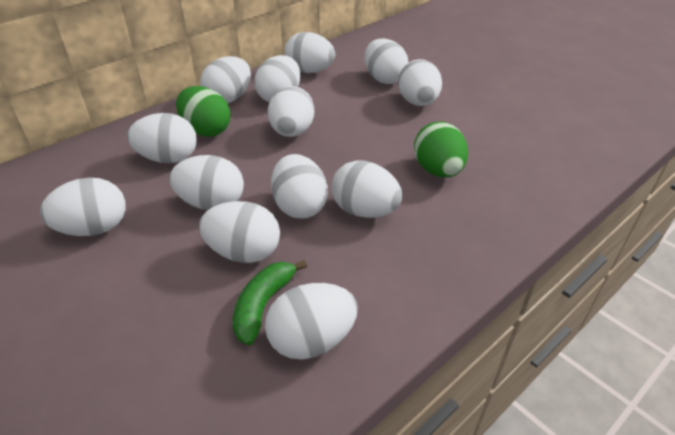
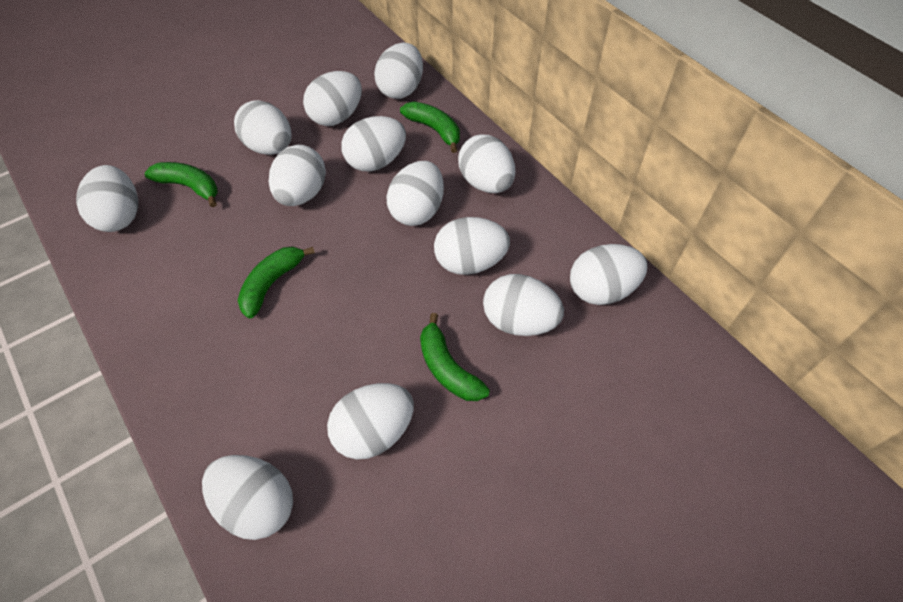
green banana: [232,260,307,345] = 1 -> [144,162,218,207] [238,246,315,319] [400,102,460,153] [420,313,490,401] = 4
green egg: [176,86,231,137] [414,122,468,177] = 2 -> none = 0

